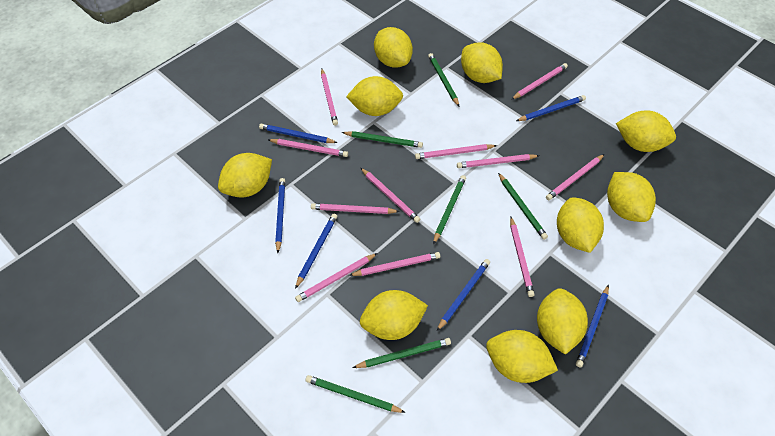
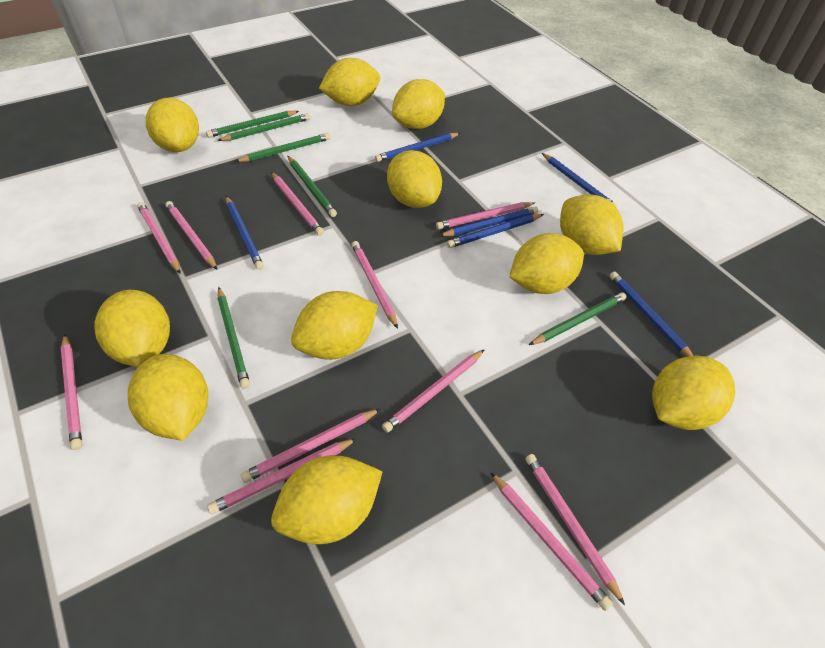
yellow lemon: [218,153,272,198] [346,76,403,116] [360,290,428,340] [374,27,413,67] [461,42,503,83] [486,330,558,383] [537,288,588,355] [557,197,604,253] [607,172,656,222] [616,110,676,152] = 10 -> [94,290,170,367] [128,354,208,441] [146,98,199,152] [271,455,383,544] [291,291,378,360] [319,58,380,106] [387,150,442,208] [392,79,445,129] [509,233,584,294] [560,194,624,255] [652,356,735,430] = 11

